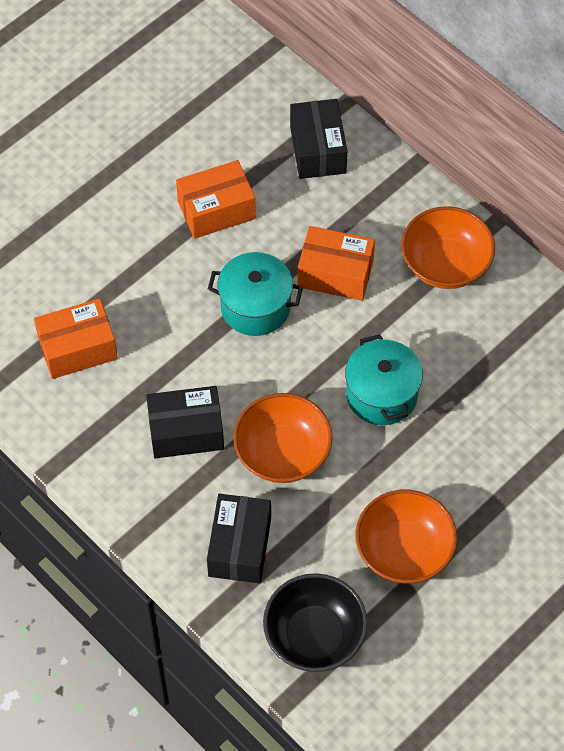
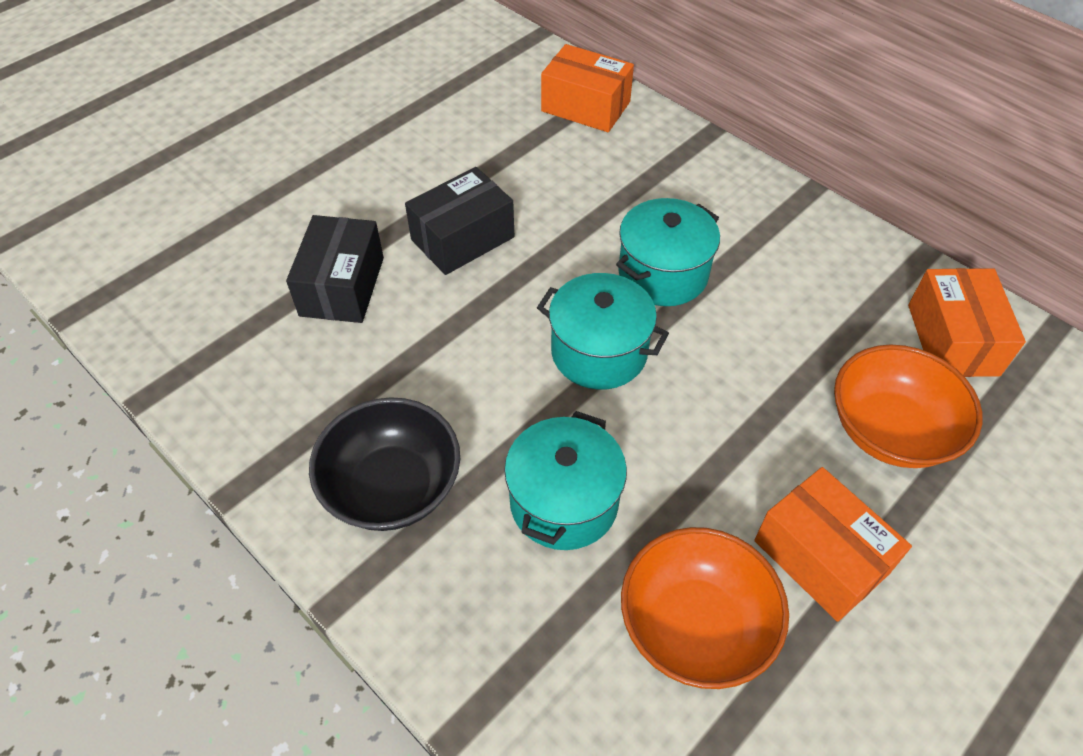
black box: [146,386,224,458] [207,494,271,584] [290,99,347,179] = 3 -> [286,215,384,323] [405,167,515,275] = 2
orange bowl: [233,393,333,483] [355,490,457,583] [401,206,495,289] = 3 -> [621,527,789,689] [834,345,982,468] = 2
turquoise pot: [208,252,303,336] [345,335,423,425] = 2 -> [504,411,627,550] [537,273,669,390] [616,198,720,306] = 3

